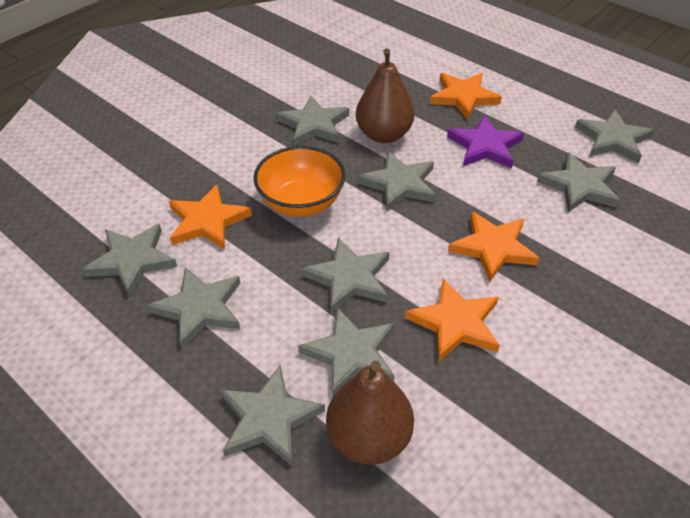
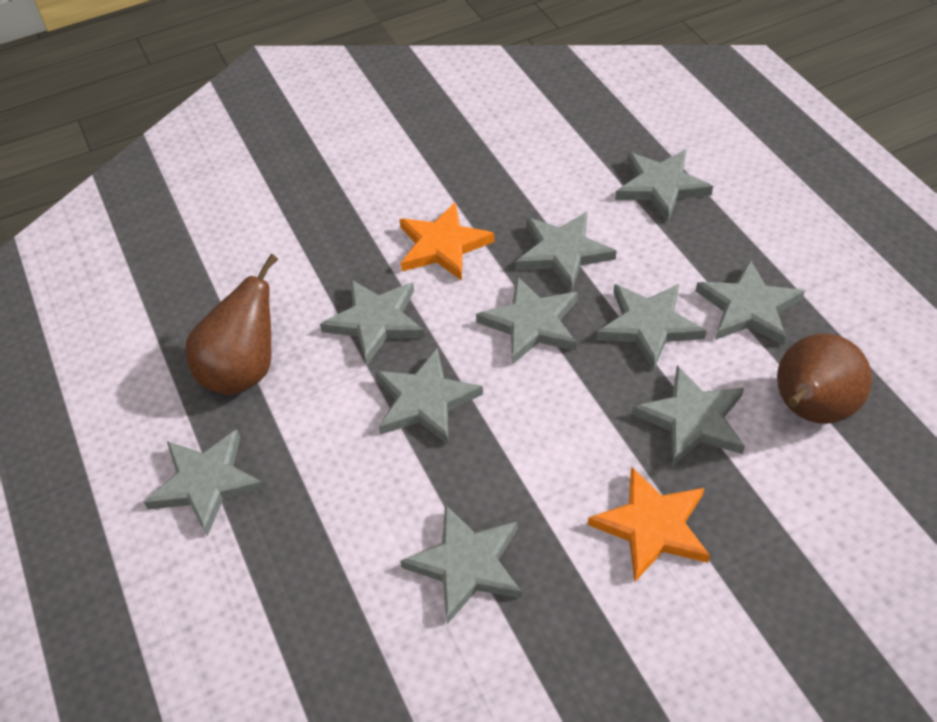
grey star: [82,224,177,297] [147,267,240,349] [220,364,325,466] [276,96,349,146] [298,307,395,398] [301,237,390,313] [358,151,436,211] [537,152,620,212] [575,109,654,163] = 9 -> [144,430,265,537] [320,280,425,365] [375,348,483,444] [400,504,522,624] [476,276,578,365] [516,212,616,292] [597,284,706,370] [615,150,713,222] [632,365,745,466] [696,259,805,346] = 10
orange bowl: [253,146,346,217] = 1 -> none = 0
orange star: [169,184,252,250] [405,278,500,362] [430,73,502,119] [448,211,539,282] = 4 -> [399,202,495,281] [588,466,710,582] = 2
purple star: [447,115,524,169] = 1 -> none = 0

